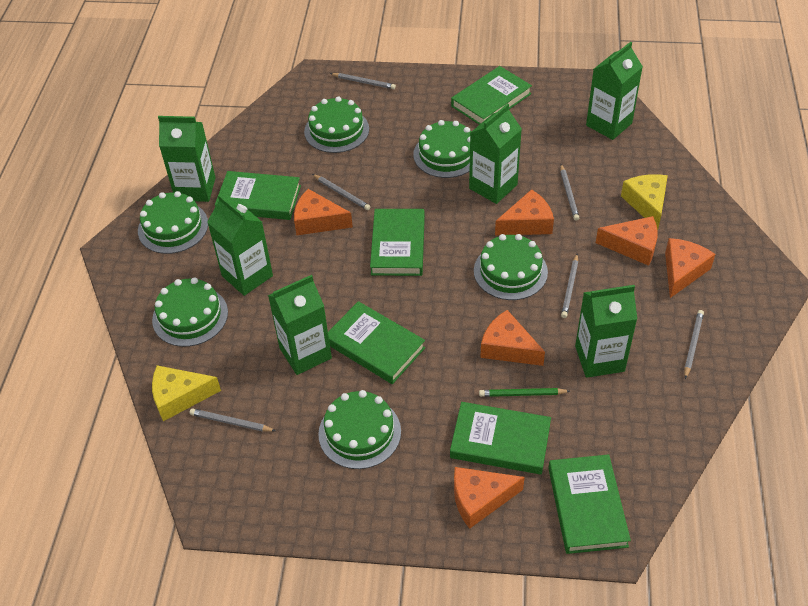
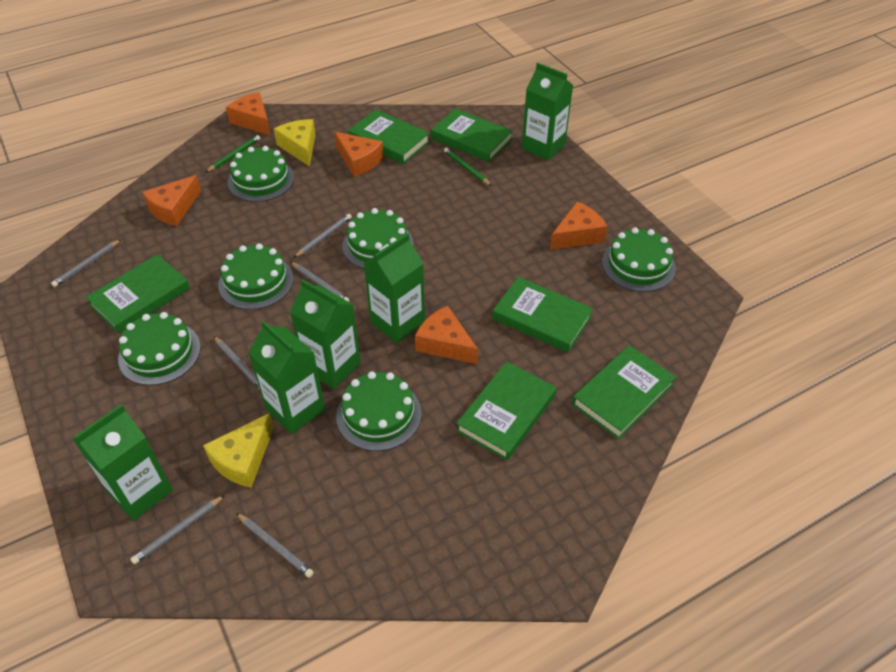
green carton: [158,116,216,202] [207,194,273,296] [268,275,332,375] [469,103,522,204] [575,285,637,378] [586,42,643,140] = 6 -> [73,404,173,521] [248,320,325,434] [290,279,361,389] [363,233,425,343] [521,63,574,161] = 5
green pencil: [479,388,570,397] = 1 -> [206,135,260,172] [444,148,491,186] = 2
orange cheese: [294,189,353,235] [454,467,525,529] [480,310,545,366] [495,189,554,236] [596,216,658,266] [665,238,715,298] = 6 -> [142,175,201,226] [226,92,271,136] [334,132,384,177] [415,306,478,364] [550,201,608,250] = 5

